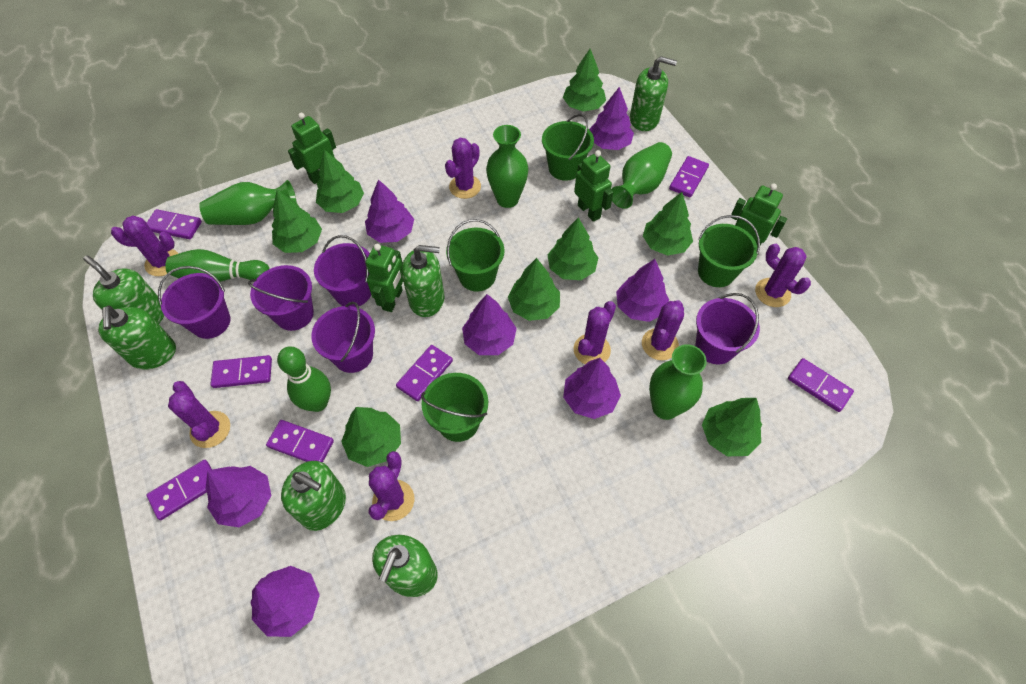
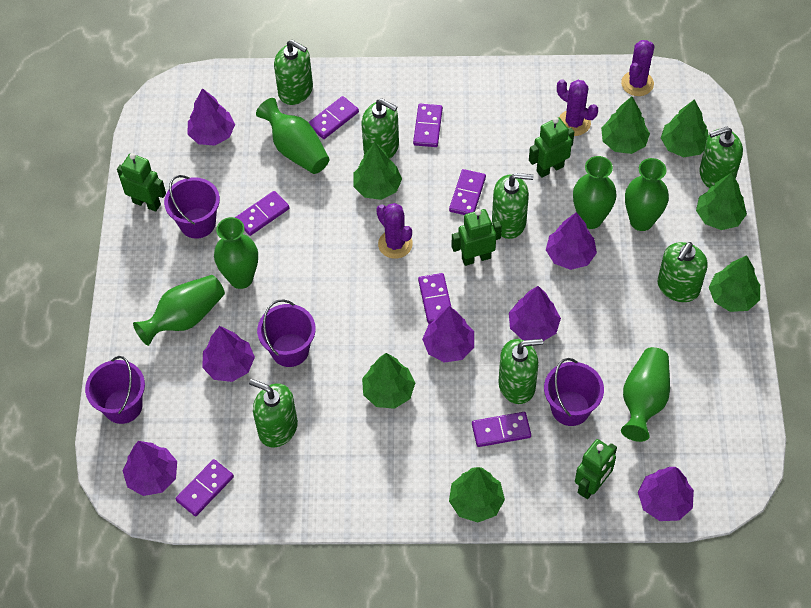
green bowling pin: [166,249,270,282] [277,346,331,412] = 2 -> none = 0
green bucket: [421,373,488,442] [446,219,505,292] [542,114,594,181] [698,215,760,287] = 4 -> none = 0
green soap dispenser: [83,255,165,324] [98,306,176,369] [281,461,346,531] [372,535,438,597] [402,245,444,317] [630,56,677,131] = 6 -> [249,379,298,448] [274,40,313,105] [361,98,399,159] [492,173,534,239] [498,339,543,404] [658,242,708,302] [699,127,743,188] = 7
green tree: [272,190,322,253] [316,149,364,213] [341,407,401,467] [508,258,560,321] [548,217,598,280] [563,49,606,112] [643,192,693,256] [702,398,762,456] = 8 -> [353,142,402,200] [362,353,415,409] [449,467,505,522] [601,96,650,154] [661,99,709,157] [696,172,747,230] [709,255,760,312] = 7
green vase: [199,180,296,225] [486,125,528,208] [611,142,672,209] [649,344,707,420] = 4 -> [133,275,225,346] [214,217,258,289] [256,98,329,174] [573,156,617,229] [621,347,670,442] [625,158,669,231] = 6
purple bucket: [158,266,230,339] [248,265,314,331] [311,301,375,373] [314,235,371,307] [696,293,760,364] = 5 -> [85,356,145,424] [164,175,220,239] [257,299,316,367] [544,358,604,426] = 4
purple cactus: [111,216,178,276] [168,381,230,448] [368,451,414,521] [445,138,481,199] [574,301,616,364] [642,300,684,360] [755,244,811,307] = 7 -> [376,203,413,259] [557,79,598,136] [621,40,654,96] = 3

